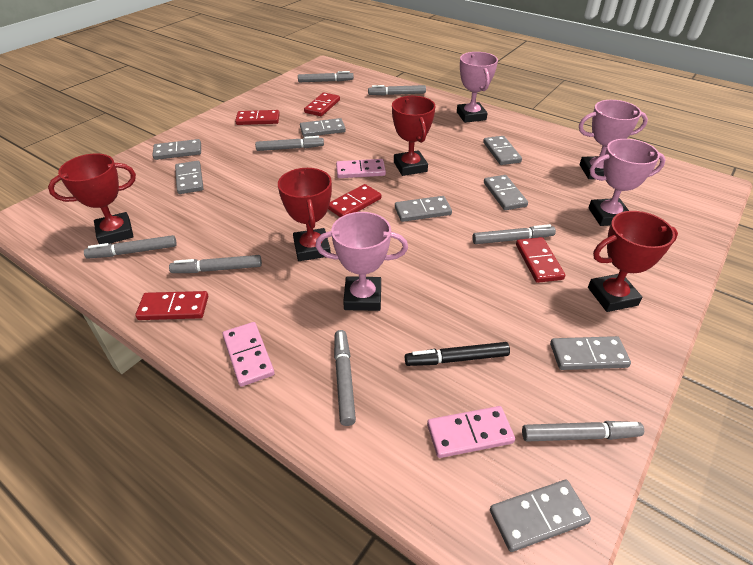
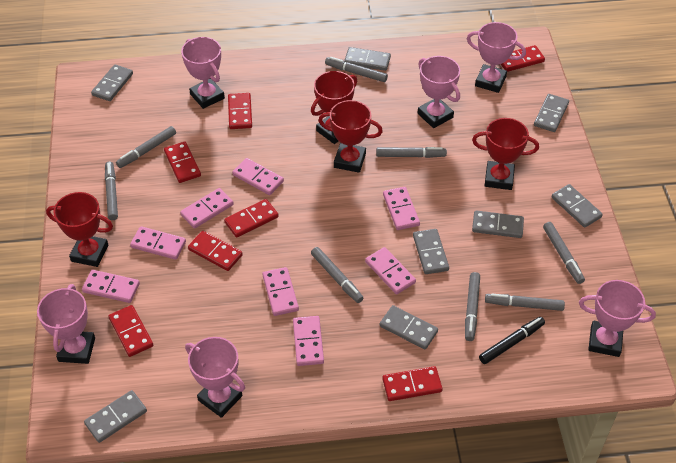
pink domino: [223,322,275,387] [336,159,386,178] [427,406,515,458] = 3 -> [82,270,140,303] [130,226,186,260] [180,188,234,229] [232,158,284,195] [262,267,299,316] [293,316,324,366] [365,247,416,294] [383,187,420,230] = 8
pink trophy: [315,212,408,311] [457,52,498,123] [579,100,648,179] [588,139,666,226] = 4 -> [37,284,95,364] [181,37,225,109] [185,337,245,418] [418,56,460,128] [467,22,526,93] [579,280,656,357] = 6
red domino: [135,291,208,320] [235,110,280,125] [304,92,340,116] [328,184,382,217] [516,237,565,283] = 5 -> [108,305,153,357] [164,142,201,183] [188,231,243,271] [224,199,279,238] [228,93,252,129] [382,366,443,401] [501,45,545,72] = 7

